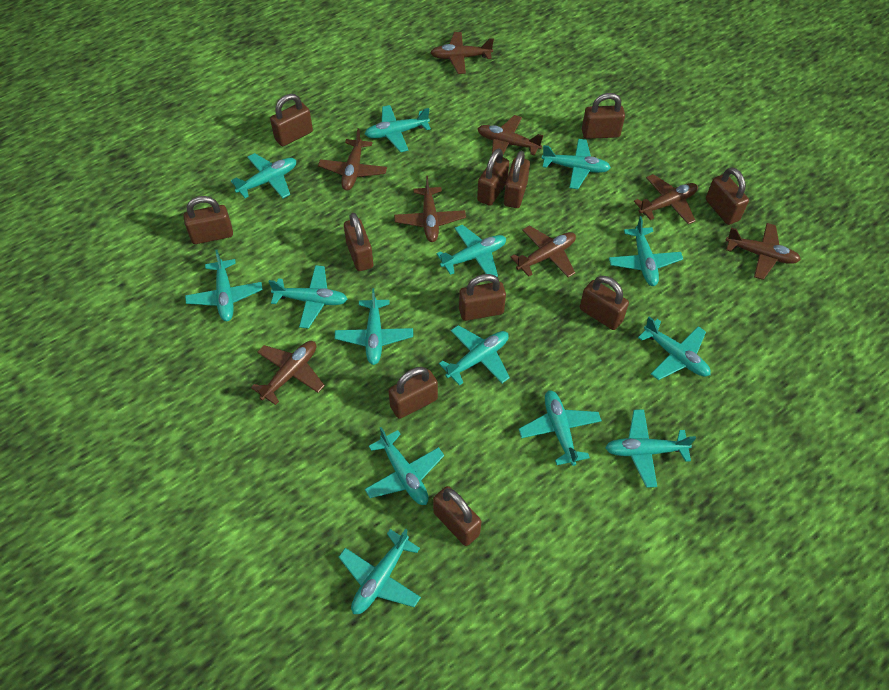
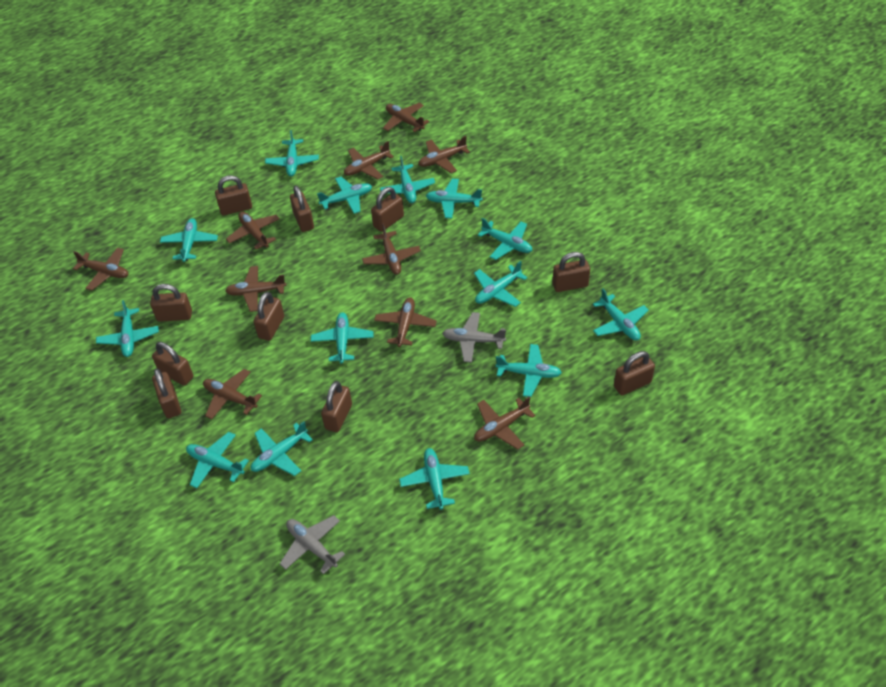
brown padlock: [184,196,233,244] [270,94,313,146] [344,213,373,271] [389,367,438,419] [433,486,481,546] [459,274,506,321] [477,149,509,206] [504,151,530,208] [580,276,629,330] [582,93,625,139] [706,167,749,225] = 11 -> [150,284,192,322] [152,342,193,386] [152,369,181,418] [215,175,252,215] [254,292,284,341] [290,186,314,232] [321,381,352,432] [371,187,404,232] [553,252,590,292] [614,351,655,395] = 10
brown plane: [251,341,325,405] [318,128,387,190] [394,176,466,242] [430,32,494,74] [477,115,543,155] [511,226,576,278] [634,174,698,224] [725,223,801,280] = 8 -> [73,247,128,291] [203,369,262,419] [225,266,286,312] [226,212,280,250] [344,141,394,180] [362,223,421,275] [374,297,437,347] [383,103,429,132] [418,136,470,173] [474,397,536,450] = 10
grey plane: none = 0 -> [280,515,345,574] [442,312,506,362] = 2

